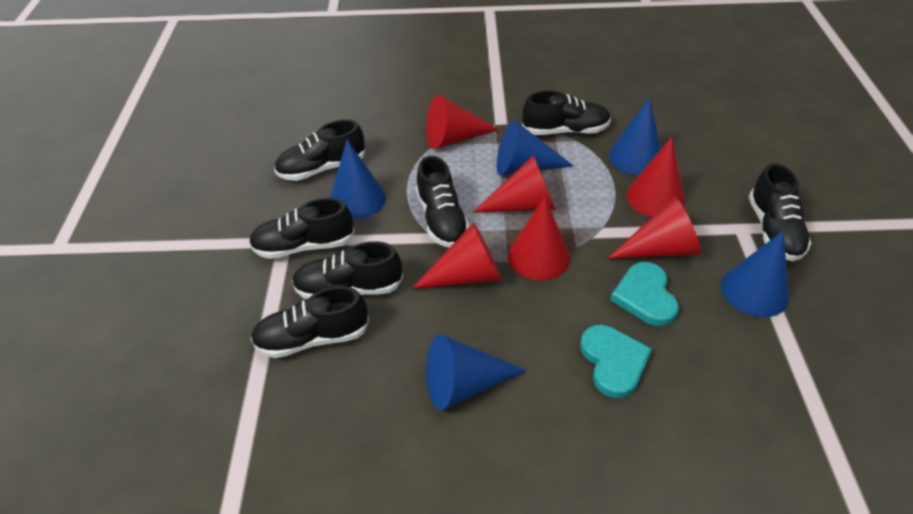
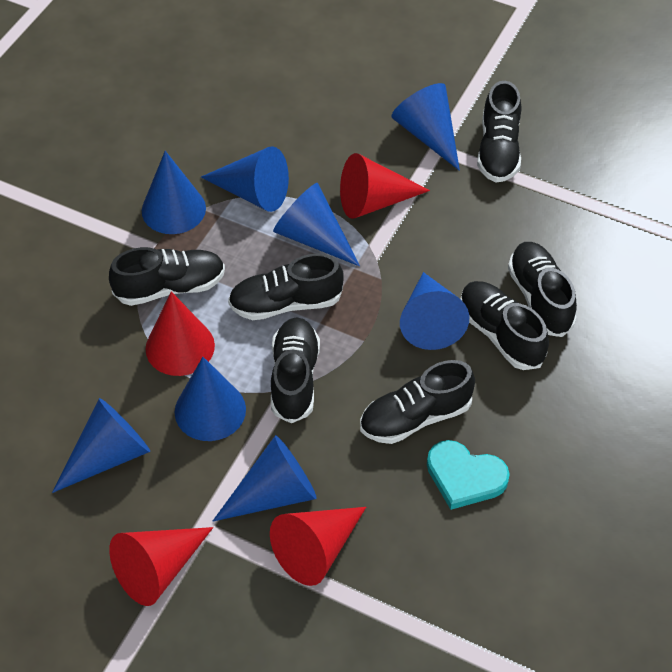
blue cone: [330,140,386,219] [426,334,527,410] [497,120,574,175] [609,97,661,175] [721,231,789,318] = 5 -> [52,398,150,493] [142,151,206,234] [175,357,246,441] [201,146,289,212] [213,435,317,521] [273,183,360,267] [392,83,460,171] [400,272,469,350] = 8
red cone: [412,222,502,289] [426,95,499,149] [473,155,556,213] [508,197,570,280] [608,197,701,259] [627,137,685,217] = 6 -> [109,527,213,606] [145,292,215,376] [270,507,366,586] [340,153,430,219] = 4
turquoise heart: [580,325,652,398] [610,262,679,326] = 2 -> [427,440,510,510] = 1

